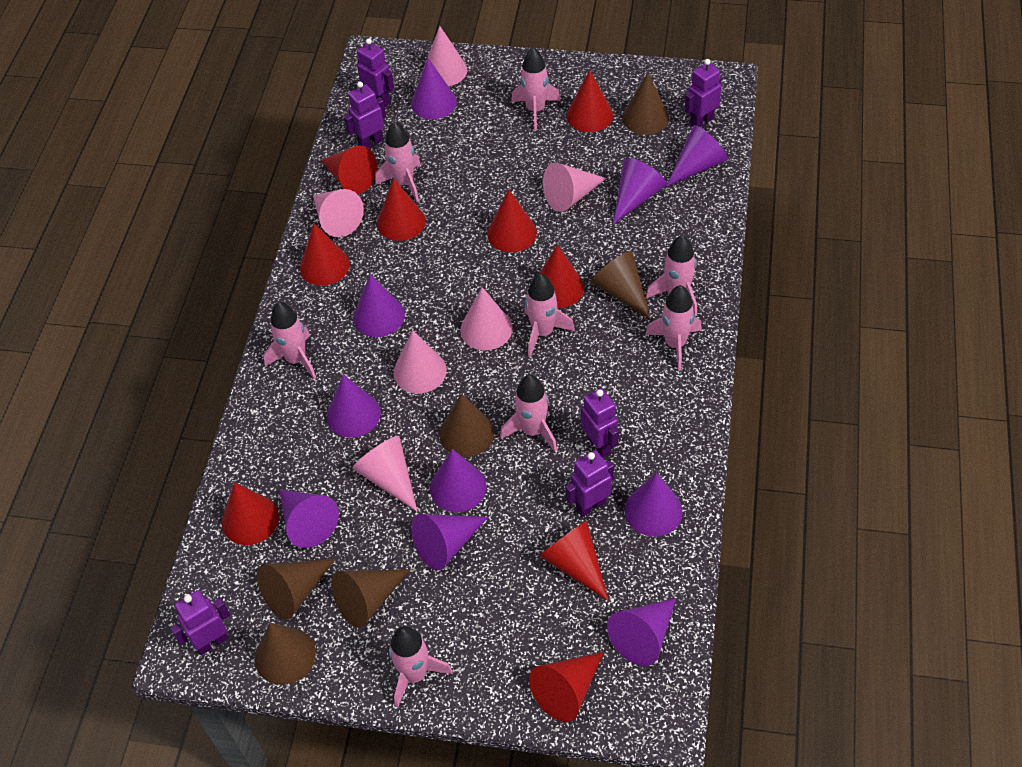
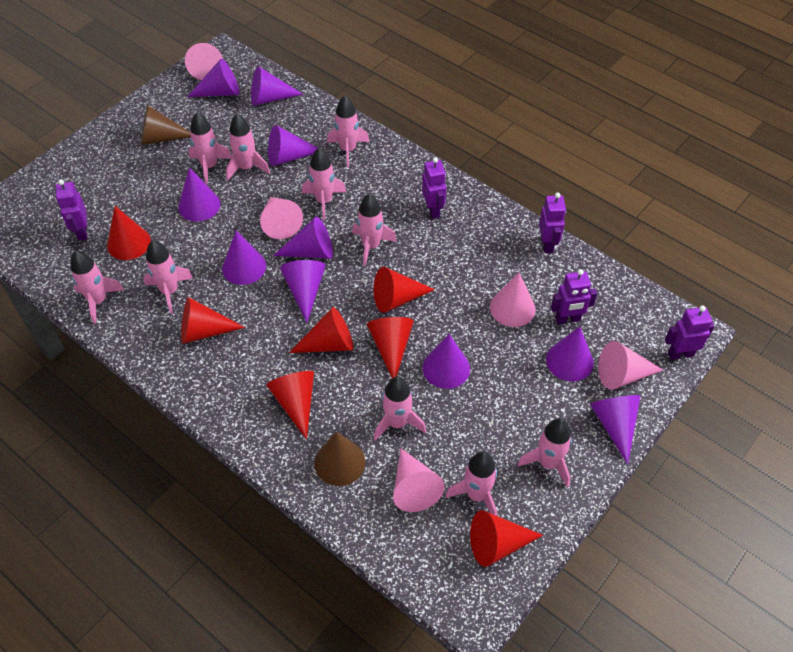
brown cone: [255,623,316,685] [257,559,336,620] [331,569,410,628] [439,393,494,457] [591,251,651,320] [622,73,669,135] = 6 -> [141,105,191,145] [315,431,365,486] = 2
pink cone: [313,189,364,237] [352,436,418,512] [393,330,447,394] [423,26,468,86] [460,287,513,350] [543,162,607,212] = 6 -> [185,43,223,80] [260,197,303,239] [393,449,444,512] [490,273,536,327] [598,341,663,390] = 5
pink rocket: [264,302,316,379] [375,121,421,202] [389,626,453,708] [500,375,557,452] [511,47,561,131] [524,274,575,357] [645,285,702,371] [646,235,697,316] = 8 -> [70,250,124,324] [143,240,193,314] [189,112,232,185] [226,114,270,180] [302,148,346,221] [327,96,369,168] [352,194,397,266] [374,376,426,441] [445,451,497,516] [518,418,572,487] = 10
purple robot: [170,590,230,655] [344,82,386,148] [357,38,394,107] [565,450,614,517] [581,388,619,458] [684,59,722,127] = 6 -> [56,179,87,241] [422,157,446,219] [539,192,566,253] [551,269,597,324] [665,305,715,360] = 5
red cone: [222,482,279,545] [300,223,350,286] [321,146,377,194] [377,178,426,241] [487,190,537,252] [529,652,604,722] [539,245,584,308] [539,521,609,601] [567,70,613,132] = 9 -> [107,206,151,260] [181,297,245,344] [266,371,314,440] [289,307,353,353] [367,317,414,378] [374,267,435,313] [470,510,543,567] = 7

